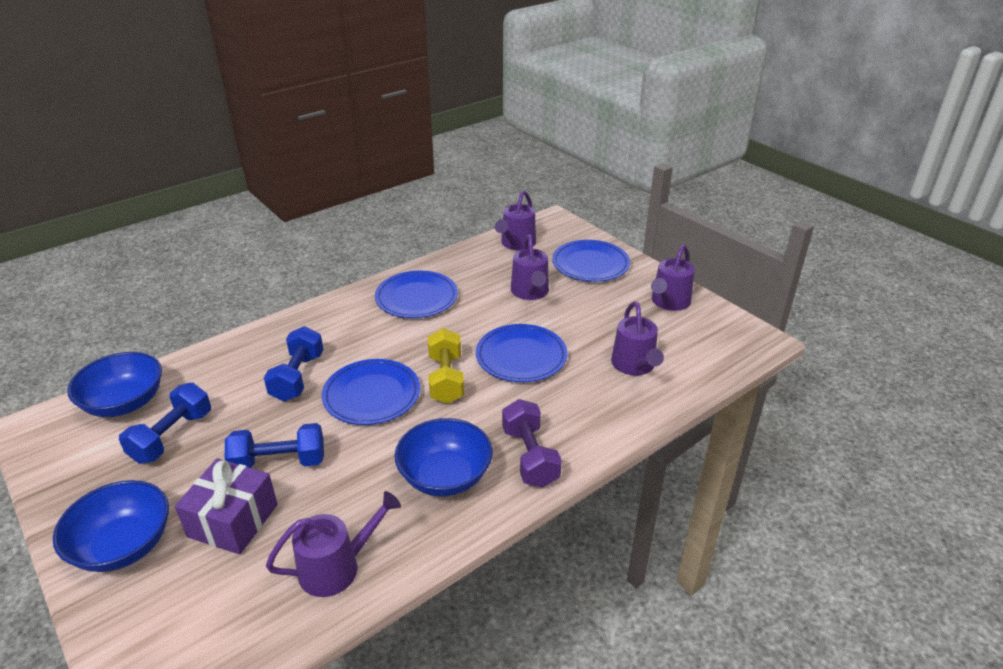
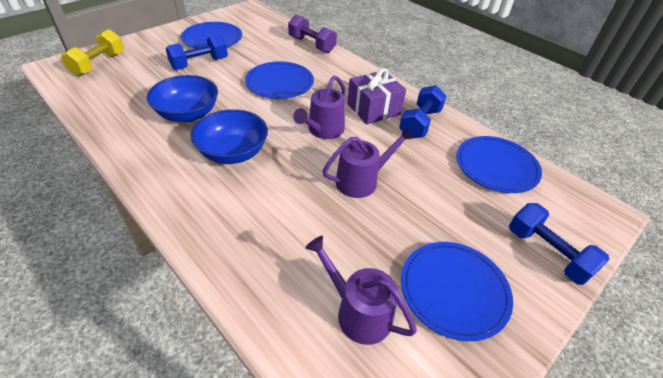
blue bowl: [53,480,169,572] [67,352,162,417] [395,418,493,496] = 3 -> [147,75,218,122] [191,109,268,164] = 2
purple watering can: [266,491,401,597] [495,190,536,251] [511,234,549,300] [611,301,664,375] [651,245,695,311] = 5 -> [293,76,346,139] [305,236,417,345] [323,126,414,198] = 3

